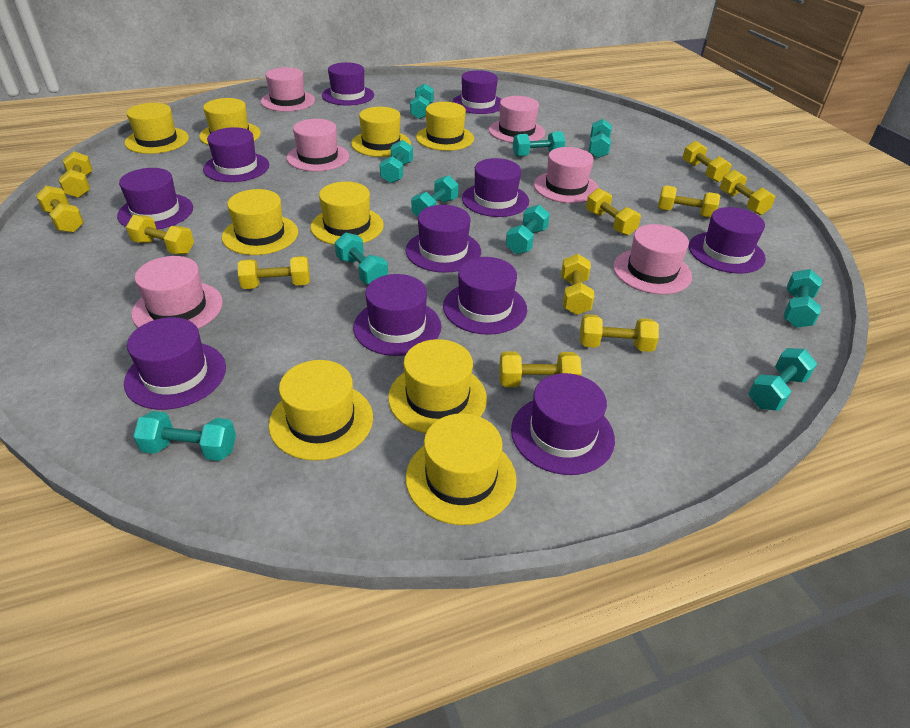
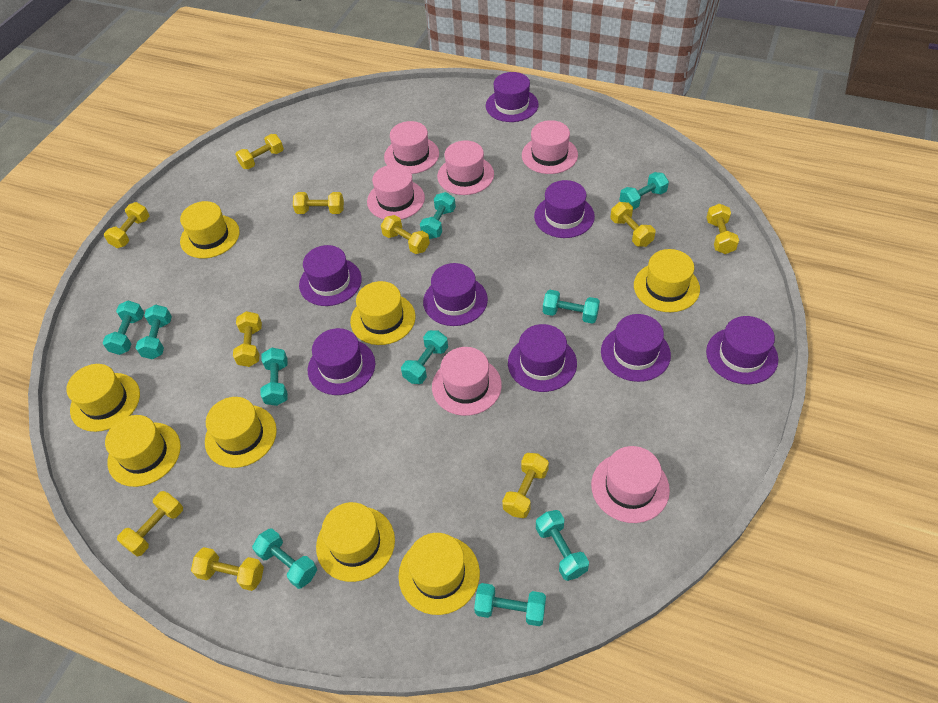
purple hat: [117,168,193,229] [124,317,226,410] [203,127,269,182] [322,62,374,106] [353,274,441,356] [406,205,481,273] [443,257,527,335] [452,70,502,114] [462,158,529,217] [511,373,615,475] [689,207,766,274] = 11 -> [299,245,362,306] [308,328,375,395] [423,263,488,326] [486,72,539,122] [508,324,577,392] [534,180,595,238] [601,314,671,382] [706,316,778,384] = 8
yellow dumbbell: [36,186,84,233] [59,151,92,198] [126,215,194,254] [238,256,310,289] [499,351,582,387] [561,254,594,315] [580,314,659,352] [586,188,641,236] [658,185,720,218] [683,141,731,182] [720,169,775,215] = 11 -> [104,202,149,248] [117,491,183,557] [191,547,264,591] [233,311,262,367] [235,134,284,169] [293,192,344,214] [381,215,430,254] [502,453,549,518] [610,202,655,247] [707,203,739,254] = 10
yellow hat: [124,103,189,154] [199,98,261,145] [222,189,298,255] [269,360,373,461] [310,182,384,245] [351,107,411,157] [388,339,487,433] [406,413,517,525] [416,102,474,151] = 9 -> [66,364,140,432] [105,415,181,487] [180,201,240,258] [205,397,277,468] [316,502,395,582] [350,281,416,345] [398,533,480,615] [634,249,700,312] = 8

